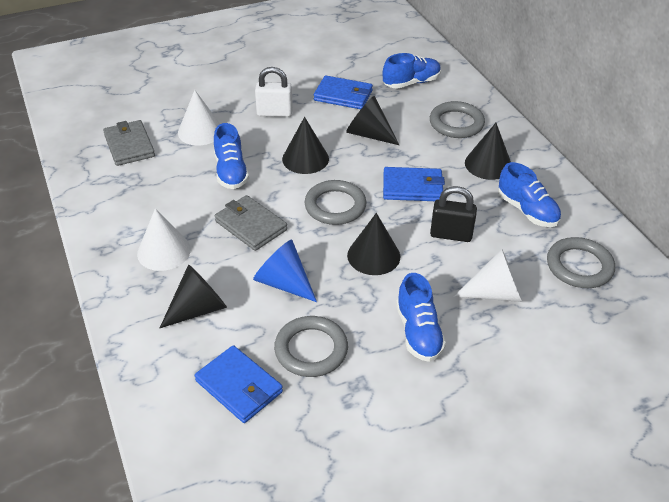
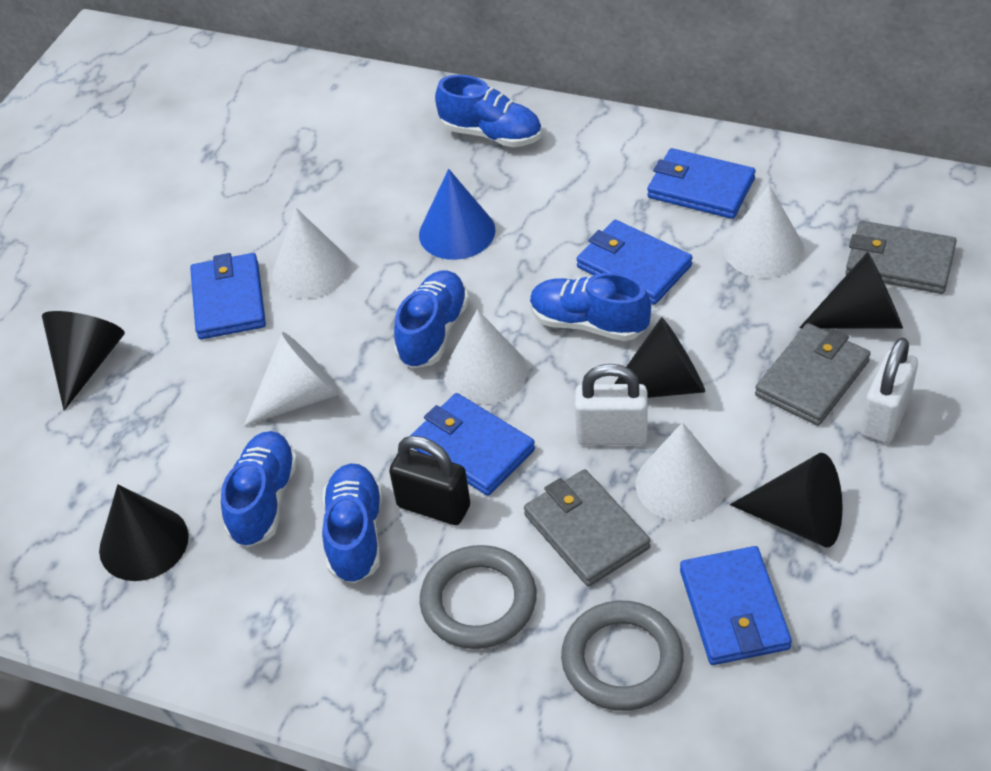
blue shoe: [214,123,249,189] [383,53,441,89] [396,273,446,362] [498,162,561,227] = 4 -> [221,431,298,547] [322,463,382,583] [394,270,469,369] [435,75,542,147] [530,273,651,341] = 5
blue wallet: [195,345,283,423] [314,76,373,109] [383,167,445,201] = 3 -> [190,253,266,339] [410,393,535,496] [577,220,693,305] [647,148,756,219] [680,546,792,665] = 5
grey ring: [274,316,348,377] [304,180,367,225] [430,101,485,138] [547,237,615,288] = 4 -> [420,545,537,649] [561,601,684,711] = 2
grey wallet: [103,120,155,166] [215,195,287,251] = 2 -> [524,469,650,587] [755,323,871,426] [846,221,957,294] = 3
white cone: [137,208,191,271] [178,90,220,145] [454,249,522,302] = 3 -> [244,332,341,426] [272,208,350,299] [444,310,527,405] [636,422,726,521] [724,185,804,278] = 5
white padlock: [255,67,293,117] = 1 -> [575,364,648,445] [861,338,918,443] = 2

